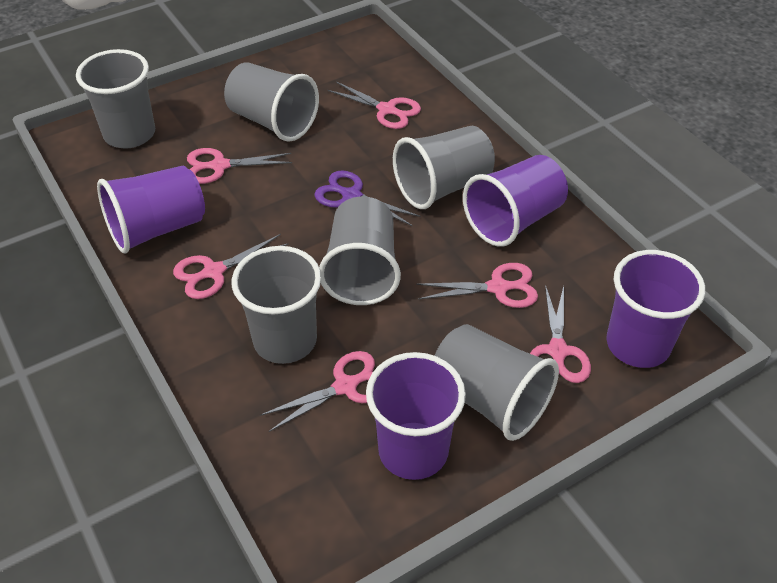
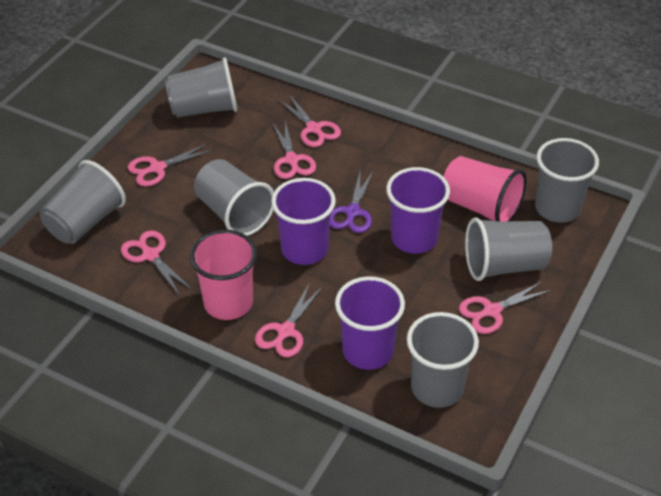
pink cup: none = 0 -> [190,230,257,320] [443,156,527,222] = 2
purple cup: [97,166,205,253] [366,352,466,480] [463,155,568,247] [606,250,705,368] = 4 -> [271,178,336,265] [335,276,405,370] [386,167,450,254] = 3

